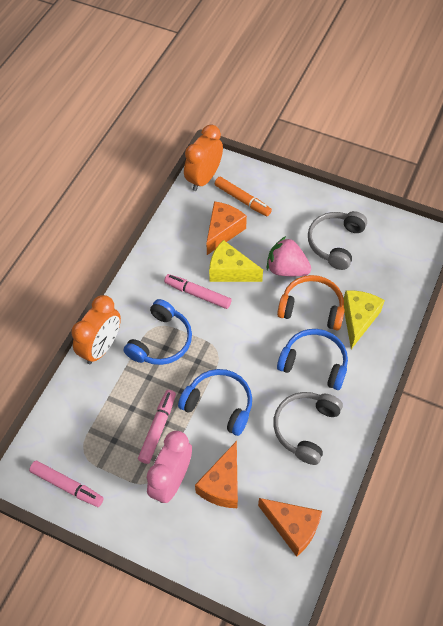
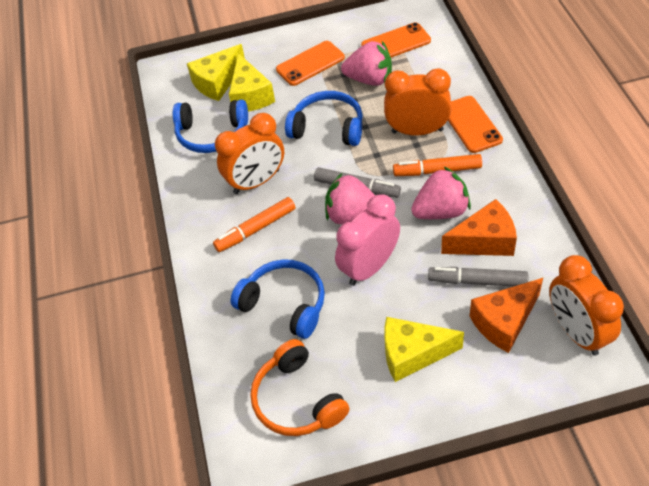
grey headphones: [273,392,343,465] [308,211,367,270] = 2 -> none = 0
grey marker: none = 0 -> [314,167,401,198] [428,267,528,286] = 2
orange cheese: [195,441,238,508] [206,201,247,255] [258,498,322,557] = 3 -> [441,199,517,256] [470,278,543,353] = 2
orange clock: [71,295,121,364] [184,125,223,191] = 2 -> [215,113,284,194] [384,68,452,136] [549,255,624,356] = 3
orange marker: [215,177,272,216] = 1 -> [213,197,295,252] [393,154,482,176] = 2
orange phone: none = 0 -> [276,41,345,86] [361,22,431,57] [448,96,503,153] = 3
pink marker: [29,460,104,507] [138,390,176,464] [164,274,232,309] = 3 -> none = 0
pink strawberry: [267,236,311,276] = 1 -> [325,172,375,224] [341,41,392,86] [411,167,471,219] = 3
yellow cheese: [209,240,263,282] [344,290,385,349] = 2 -> [187,44,245,101] [229,53,275,112] [384,317,464,382] = 3

